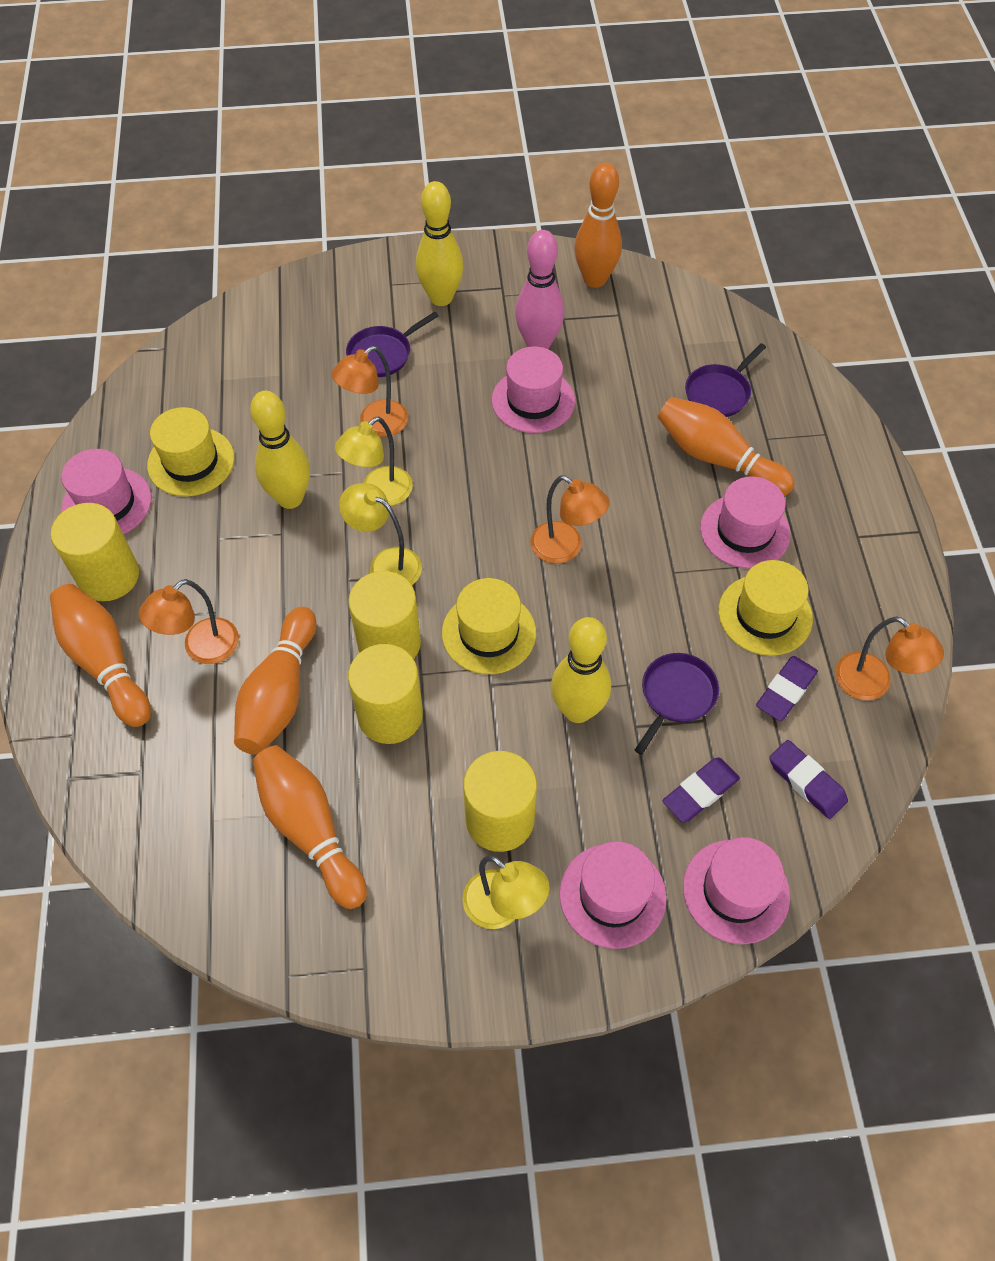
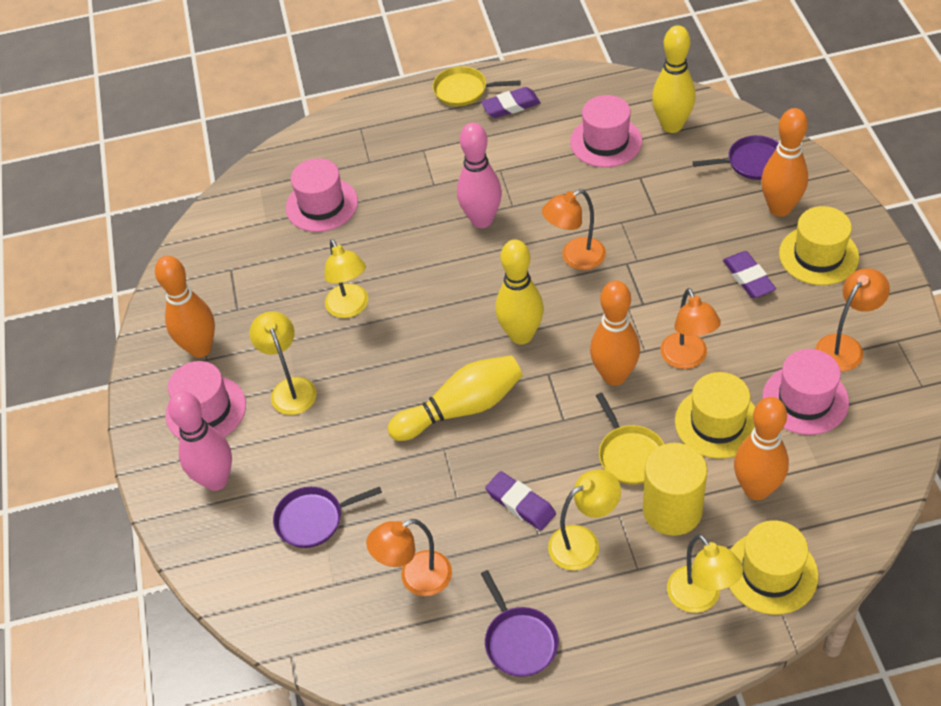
orange bowling pin: [50,584,151,727] [234,607,317,755] [253,745,367,909] [574,163,622,288] [658,397,795,496] = 5 -> [155,256,215,358] [590,280,640,386] [734,397,789,500] [761,108,808,217] = 4
pink bowling pin: [515,230,564,349] = 1 -> [168,391,232,491] [457,123,502,228] = 2
pink hat: [61,449,151,534] [492,347,575,433] [559,841,667,949] [683,837,790,944] [700,476,790,569] = 5 -> [165,361,246,439] [286,158,358,232] [570,95,642,167] [762,349,849,435] = 4
yellow cylinder: [51,503,139,601] [348,571,421,659] [348,644,423,744] [463,751,537,852] = 4 -> [643,443,707,536] = 1
yellow lamp: [335,417,413,506] [339,483,422,585] [462,855,550,929] = 3 -> [250,311,317,415] [324,239,368,318] [548,469,621,570] [667,534,743,613] = 4
yellow pan: none = 0 -> [432,66,521,106] [596,393,664,485] = 2

